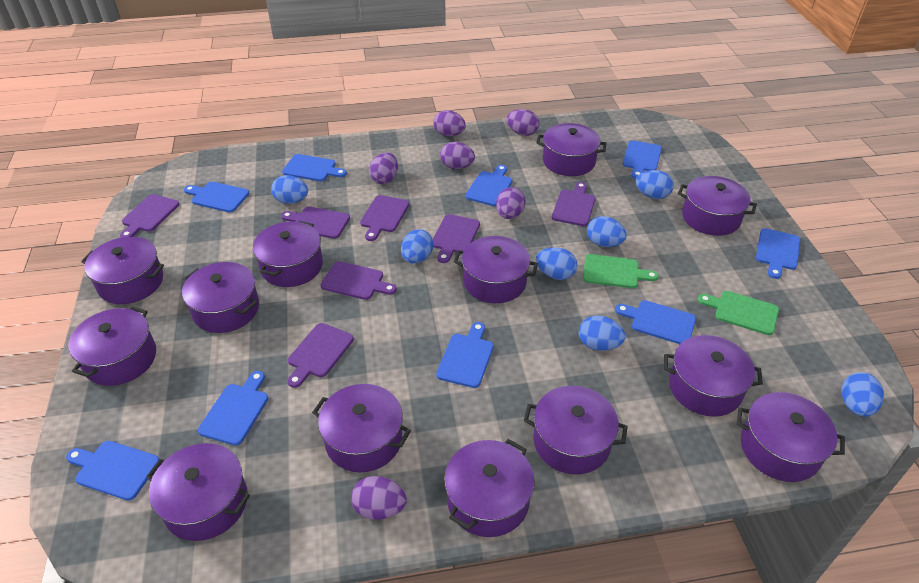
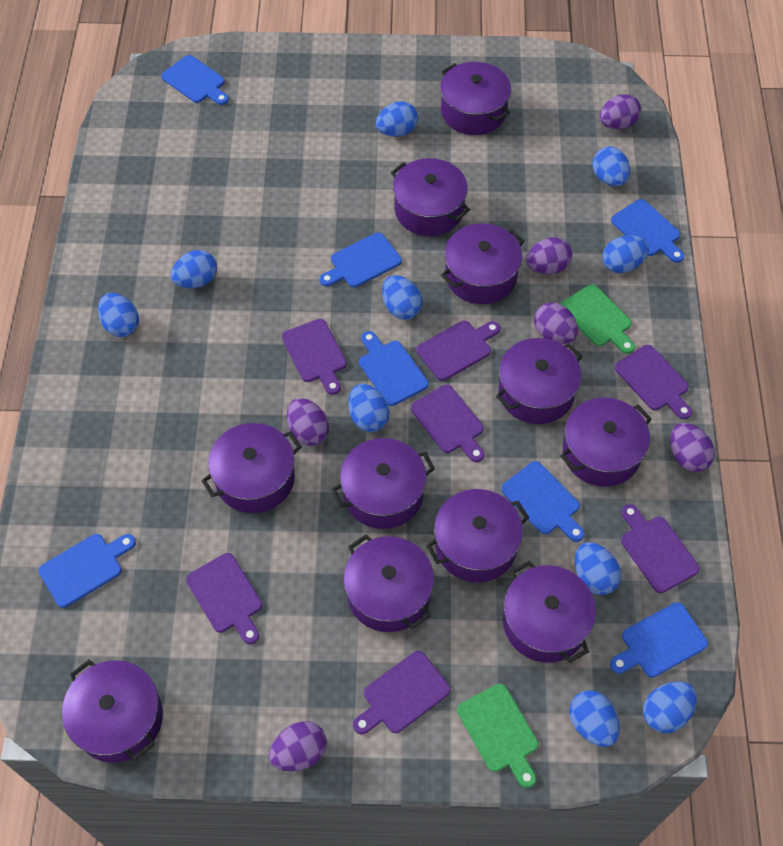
blue cutting board: [66,441,160,501] [184,182,250,212] [198,371,268,446] [282,154,347,181] [436,322,494,388] [465,165,512,206] [615,300,696,344] [623,140,662,179] [756,228,800,279] = 9 -> [38,534,136,608] [161,55,229,105] [320,232,402,288] [359,331,429,406] [501,461,585,542] [610,602,708,678] [611,199,684,263] = 7
blue egg: [271,175,308,204] [401,229,434,264] [536,247,577,280] [579,316,625,351] [587,216,627,247] [636,170,674,199] [841,372,884,417] = 7 -> [98,293,139,337] [171,250,217,288] [348,384,389,432] [376,101,418,137] [382,275,422,320] [569,690,620,747] [575,542,621,595] [593,146,630,187] [603,235,649,274] [643,682,697,733] = 10
purple pot: [69,306,156,386] [81,237,164,304] [146,443,250,541] [182,262,259,333] [253,221,323,287] [312,384,411,472] [444,439,534,537] [454,236,538,303] [524,386,628,475] [536,123,606,176] [664,335,763,417] [678,176,757,236] [737,392,845,482] = 13 -> [62,660,163,763] [201,423,302,513] [331,438,435,529] [343,535,434,632] [391,158,470,236] [426,489,529,582] [440,62,511,135] [441,223,524,304] [496,338,583,424] [503,560,596,663] [560,397,652,487] = 11

